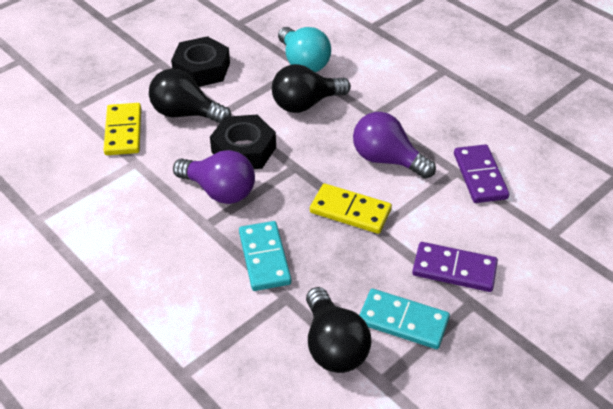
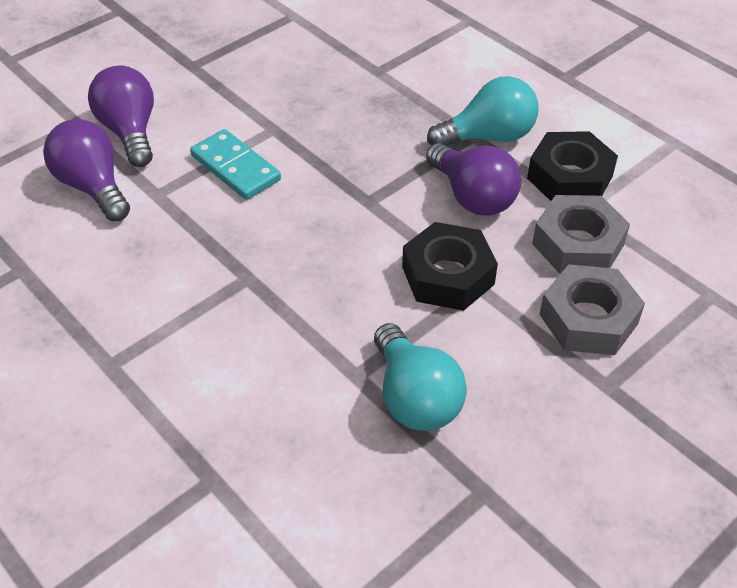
black light bulb: [149,69,231,123] [272,64,351,113] [306,287,371,373] = 3 -> none = 0
grey nut: none = 0 -> [532,195,630,274] [539,264,645,355] = 2
purple domino: [412,242,498,292] [454,144,509,203] = 2 -> none = 0
purple light bulb: [173,150,255,204] [353,112,436,179] = 2 -> [43,119,130,221] [88,66,154,167] [426,143,521,216] = 3
turquoise domino: [239,221,291,291] [359,289,450,349] = 2 -> [190,129,281,200] = 1
turquoise light bulb: [278,27,331,72] = 1 -> [374,323,467,431] [427,76,538,146] = 2
yellow domino: [104,103,141,155] [310,183,392,234] = 2 -> none = 0

